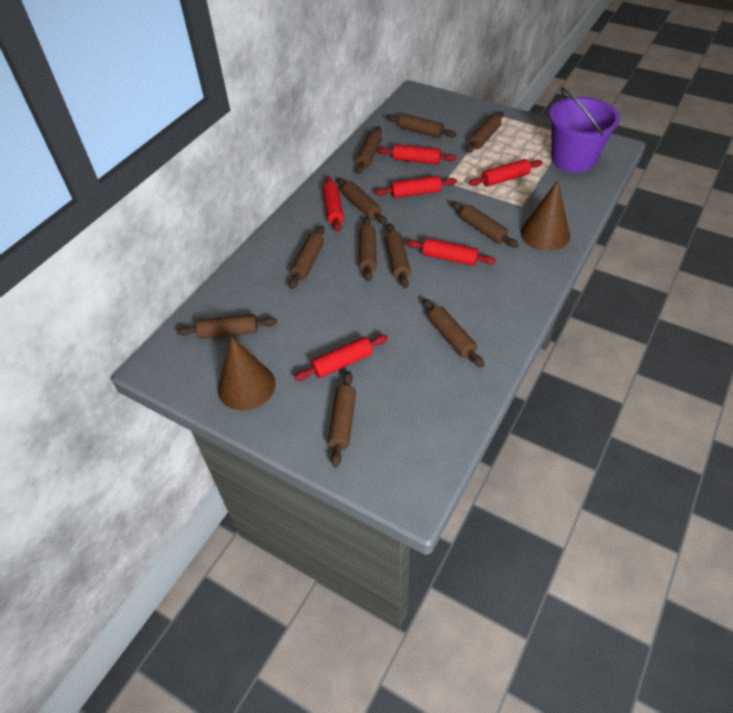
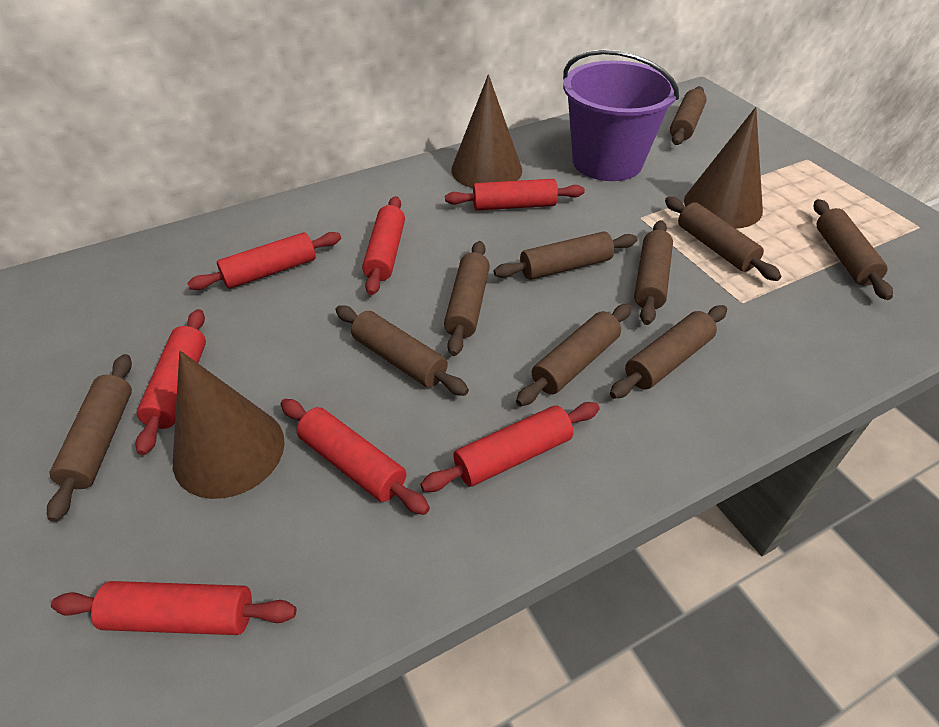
brown cone: [218,336,275,411] [520,180,570,251] = 2 -> [173,351,285,499] [451,74,522,188] [684,107,763,229] = 3
brown rolling pin: [177,314,277,339] [289,226,325,289] [328,371,356,467] [338,178,387,225] [356,126,382,174] [359,217,377,282] [385,223,411,288] [387,113,457,138] [423,299,484,368] [451,202,519,248] [466,112,504,153] = 11 -> [47,354,132,522] [335,305,469,396] [444,241,490,356] [493,232,637,280] [516,304,632,406] [610,305,727,399] [634,220,673,325] [665,197,781,281] [670,86,707,145] [814,199,893,300] = 10
red rolling pin: [294,335,388,381] [323,176,344,232] [375,176,457,198] [378,144,457,164] [406,238,496,266] [469,159,543,187] = 6 -> [51,581,297,635] [135,309,206,455] [187,232,341,290] [281,399,430,515] [362,196,405,295] [420,402,600,492] [445,179,585,211] = 7

